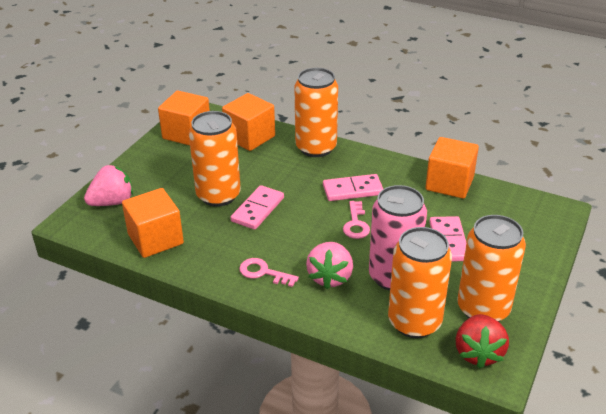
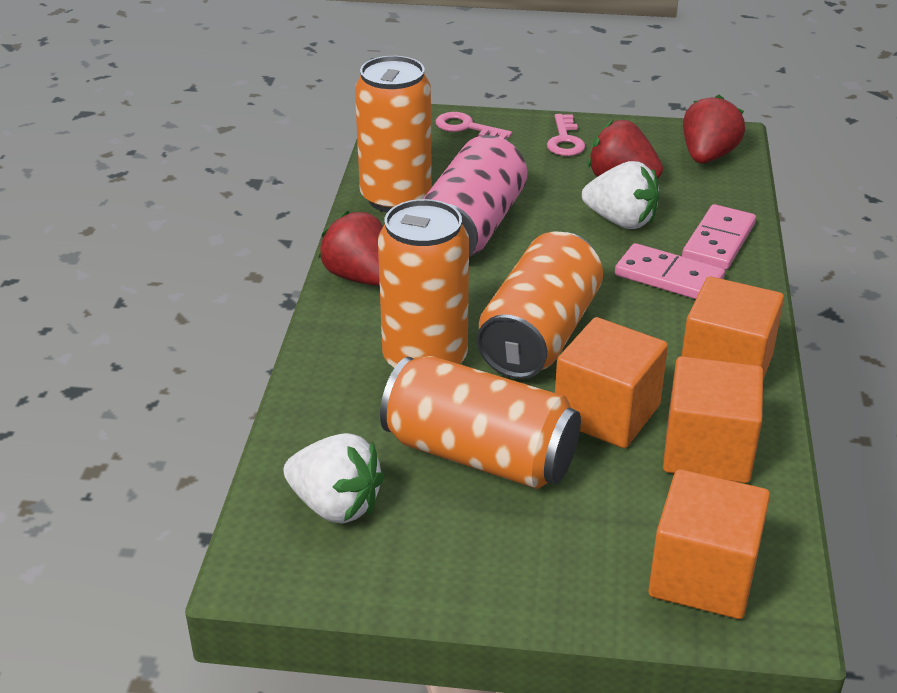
pink domino: [231,185,284,230] [323,174,383,201] [429,216,466,261] = 3 -> [615,243,725,299] [682,204,756,270] = 2
pink strawberry: [84,165,133,206] [306,242,353,289] = 2 -> none = 0
red strawberry: [456,314,509,369] = 1 -> [318,211,383,286] [588,120,663,179] [683,95,745,163] = 3
white strawberry: none = 0 -> [284,433,384,524] [582,161,660,229] = 2

